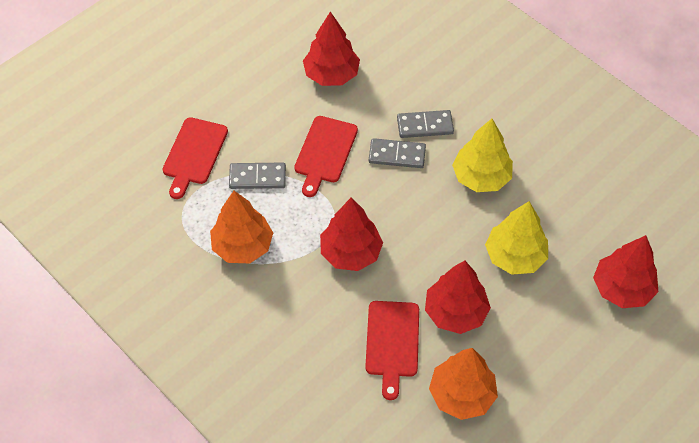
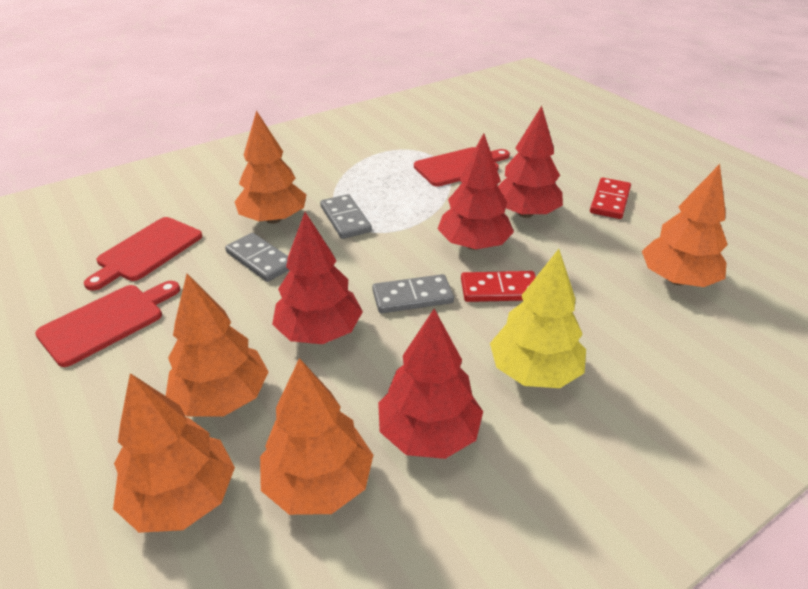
orange tree: [210,191,273,263] [429,348,498,420] = 2 -> [113,373,235,533] [166,274,269,416] [235,110,307,224] [260,358,373,515] [642,164,728,287] = 5
red domino: none = 0 -> [461,271,536,302] [590,178,631,219] = 2
yellow tree: [452,119,513,192] [485,201,548,275] = 2 -> [490,249,586,388] = 1

